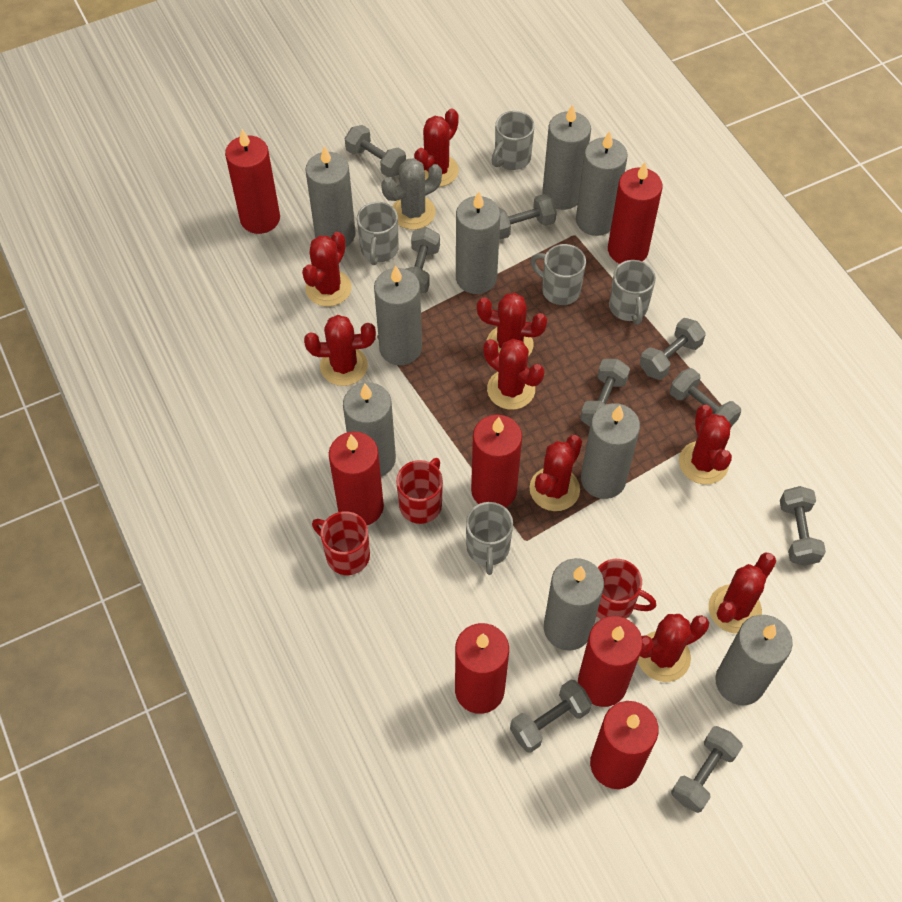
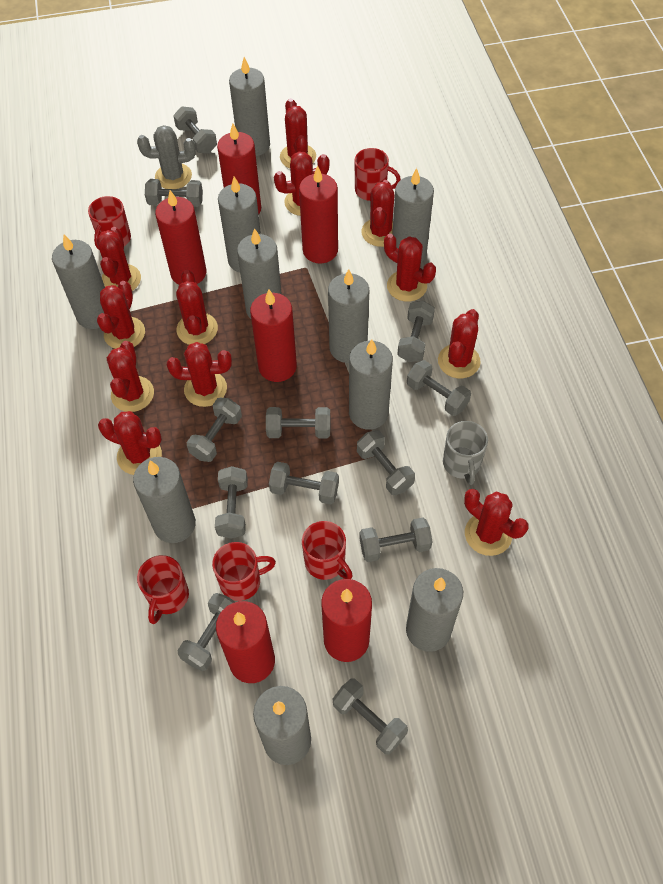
grey candle: [305,146,356,248] [343,382,396,477] [374,265,422,365] [456,192,500,294] [542,104,591,210] [544,558,604,651] [576,131,628,236] [581,403,640,499] [715,615,793,705] = 9 -> [52,234,105,329] [133,457,196,543] [218,176,261,273] [229,57,270,156] [237,228,282,319] [253,686,311,765] [328,269,369,363] [349,339,393,430] [392,168,434,262] [406,568,463,652] = 10
grey dumbbell: [345,125,406,177] [406,227,440,294] [499,194,557,240] [510,680,592,753] [580,359,630,427] [640,318,706,380] [670,368,741,427] [671,726,743,813] [780,486,826,566] = 9 -> [145,179,203,207] [174,107,217,153] [178,593,235,671] [186,398,242,462] [215,466,248,539] [266,407,330,438] [269,462,339,504] [333,679,408,755] [357,430,415,495] [359,518,433,562] [397,300,435,362] [407,360,471,416] = 12
grey mug: [357,202,399,265] [466,502,513,575] [492,111,535,170] [531,244,586,305] [609,260,656,325] = 5 -> [443,421,488,485] = 1
red cactus: [302,232,352,307] [304,315,376,386] [414,109,459,187] [477,293,547,356] [483,339,544,410] [529,435,582,511] [638,614,709,682] [679,405,732,485] [709,553,776,634] = 9 -> [97,227,141,291] [97,281,145,349] [98,411,162,475] [107,341,154,412] [167,342,232,407] [176,270,218,345] [274,152,329,216] [280,98,316,168] [361,180,395,247] [384,234,436,302] [438,309,481,378] [464,489,528,556] = 12
red candle: [225,129,280,234] [329,431,384,525] [455,623,509,714] [471,415,522,507] [578,616,643,707] [590,701,659,789] [608,162,663,264] = 7 -> [155,190,206,285] [216,601,275,683] [217,123,261,214] [250,290,297,382] [299,166,338,263] [321,579,372,662] = 6
red mug: [312,511,370,575] [396,458,443,524] [596,559,656,619] = 3 -> [88,196,131,250] [137,555,189,624] [212,542,276,601] [302,521,353,580] [354,148,401,201] = 5

